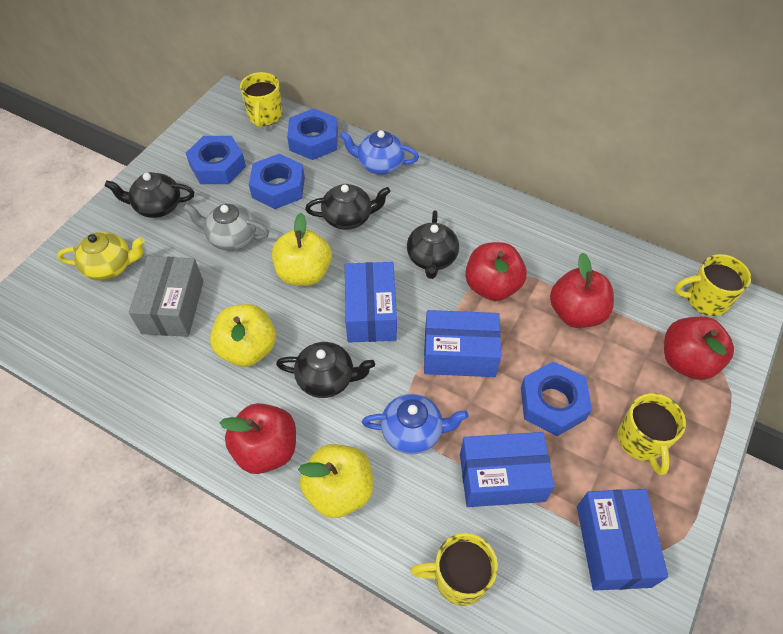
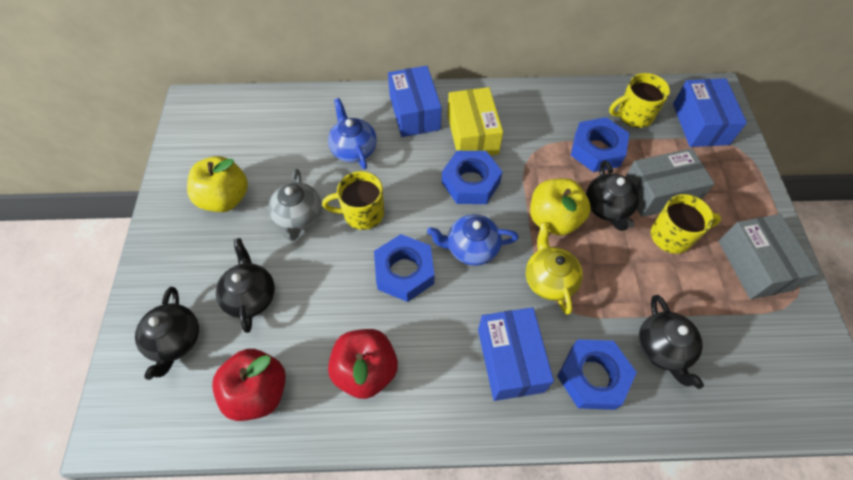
blue box: [345,262,397,342] [424,310,501,377] [460,432,555,507] [577,489,669,591] = 4 -> [388,66,442,137] [478,307,554,401] [673,78,747,147] = 3
grey box: [129,256,204,337] = 1 -> [626,148,715,217] [718,214,819,299] = 2
red apple: [220,403,296,474] [465,242,527,301] [550,253,614,328] [664,317,734,380] = 4 -> [212,349,286,421] [328,329,398,399] = 2
yellow apple: [210,304,276,367] [272,213,332,286] [298,444,373,518] = 3 -> [187,156,248,212] [530,178,591,236] = 2
yellow box: none = 0 -> [448,87,503,155] = 1
yellow mug: [240,72,283,128] [411,533,498,606] [618,393,686,475] [674,254,751,316] = 4 -> [322,171,384,230] [609,73,670,128] [651,194,721,254] = 3

